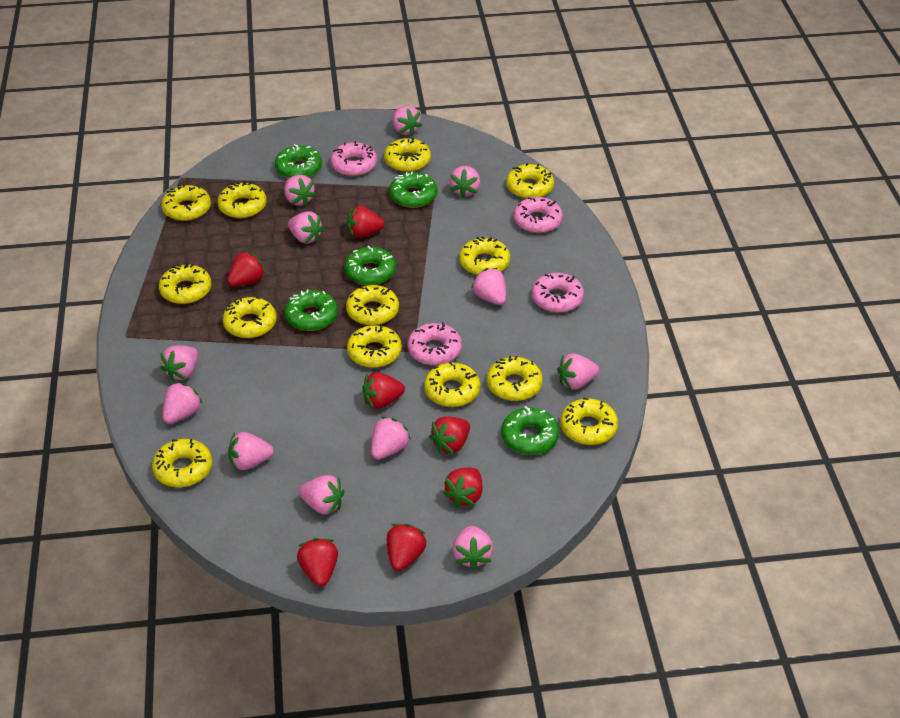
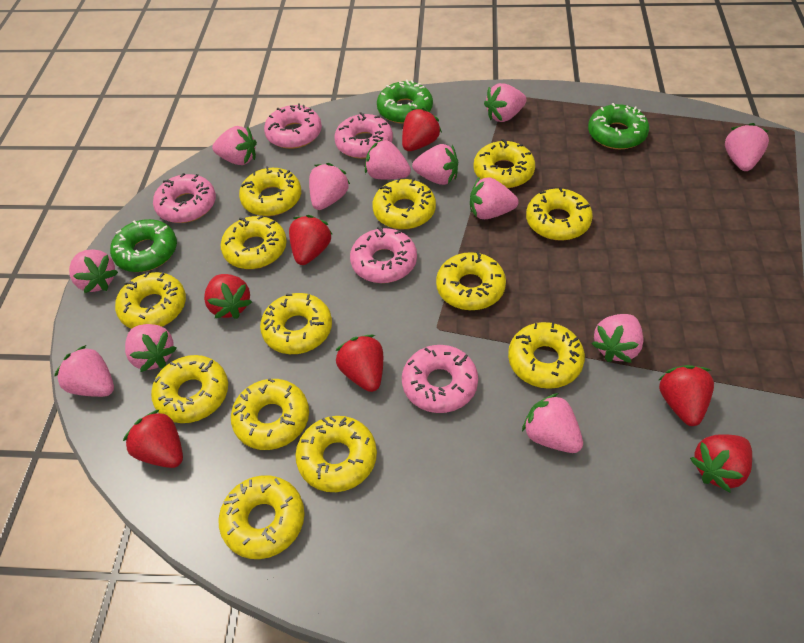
green donut: [275,144,322,178] [284,290,338,331] [345,246,396,285] [389,171,438,208] [501,406,560,455] = 5 -> [110,219,177,272] [377,80,433,124] [588,103,649,149] = 3
pink donut: [330,141,377,176] [407,322,462,365] [513,197,563,233] [532,273,584,313] = 4 -> [153,173,216,223] [264,103,322,149] [334,112,393,159] [350,227,417,283] [402,345,478,413] = 5

